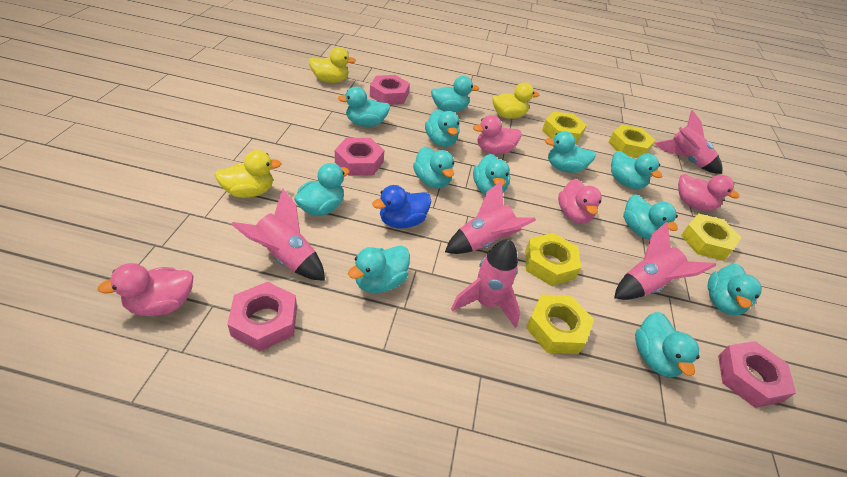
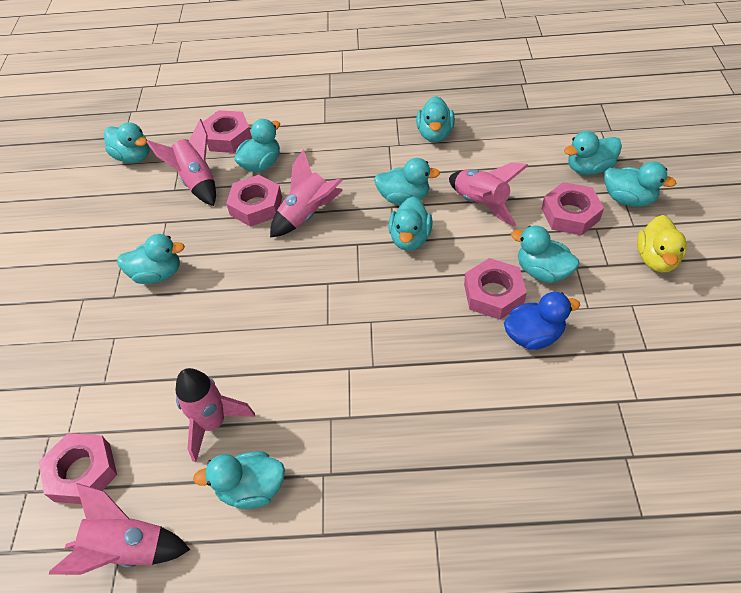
pink duck: [98,263,193,316] [473,115,521,154] [558,179,602,224] [678,174,740,211] = 4 -> none = 0
pink nut: [227,282,297,351] [335,138,384,176] [370,75,410,105] [718,341,796,408] = 4 -> [39,433,117,504] [203,110,252,153] [226,175,282,227] [464,258,527,320] [542,182,604,236] = 5
turquoise duck: [294,163,349,216] [338,87,390,127] [348,246,410,293] [413,146,454,189] [425,109,460,147] [431,76,479,112] [473,154,510,195] [545,131,596,173] [611,151,662,189] [623,194,678,240] [635,312,699,378] [708,264,762,315] = 12 -> [104,122,150,163] [117,234,185,284] [193,451,285,509] [235,119,280,172] [374,158,440,205] [388,196,433,251] [416,96,455,142] [511,226,579,283] [564,131,622,175] [604,162,676,207] = 10
yellow duck: [214,150,282,198] [309,47,356,83] [492,82,539,119] = 3 -> [637,215,687,272] = 1
yellow nut: [525,233,581,286] [526,294,594,354] [542,111,587,145] [608,124,655,158] [681,213,742,261] = 5 -> none = 0

